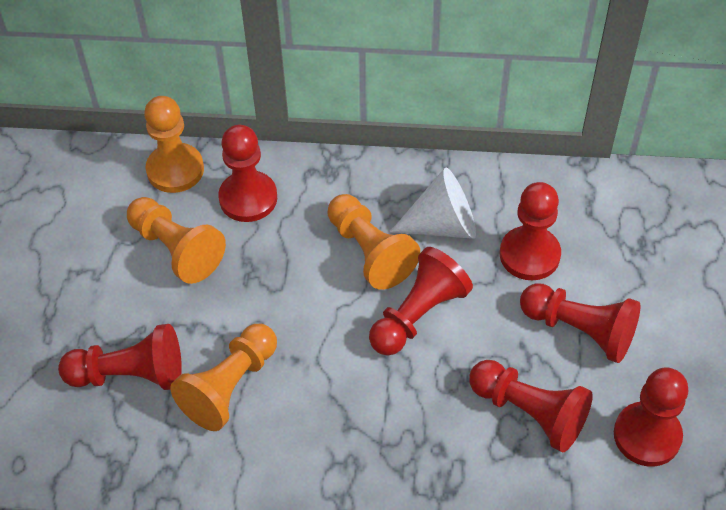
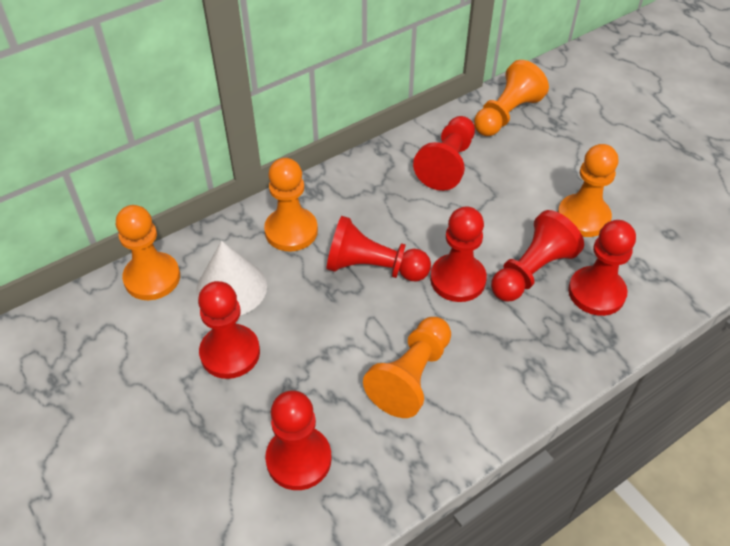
orange pawn: [127,197,226,284] [144,96,204,193] [170,324,277,431] [328,194,420,290] = 4 -> [116,205,180,300] [264,158,318,251] [363,317,451,418] [474,60,549,136] [558,144,618,237] = 5

